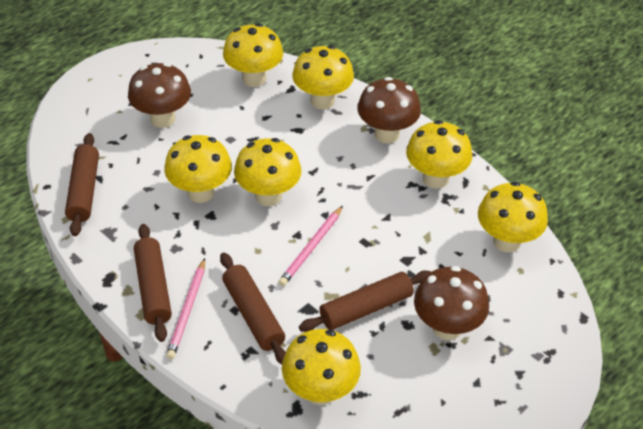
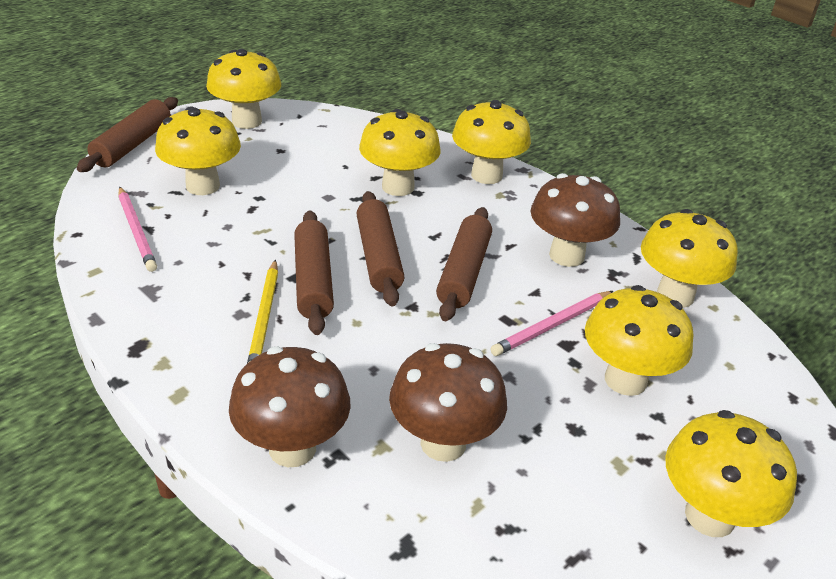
yellow pencil: none = 0 -> [247,259,278,364] = 1

